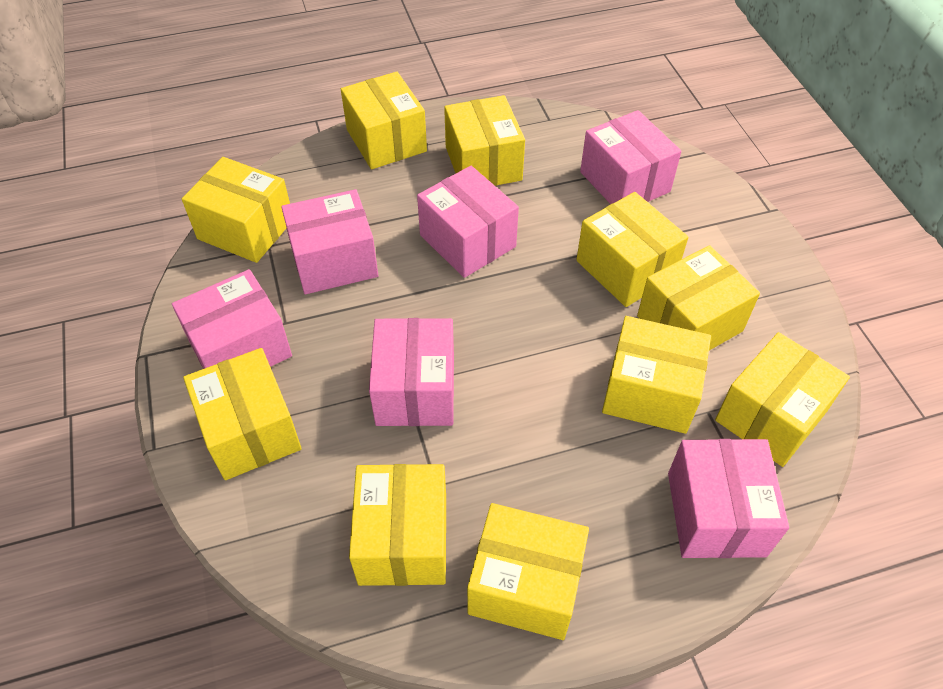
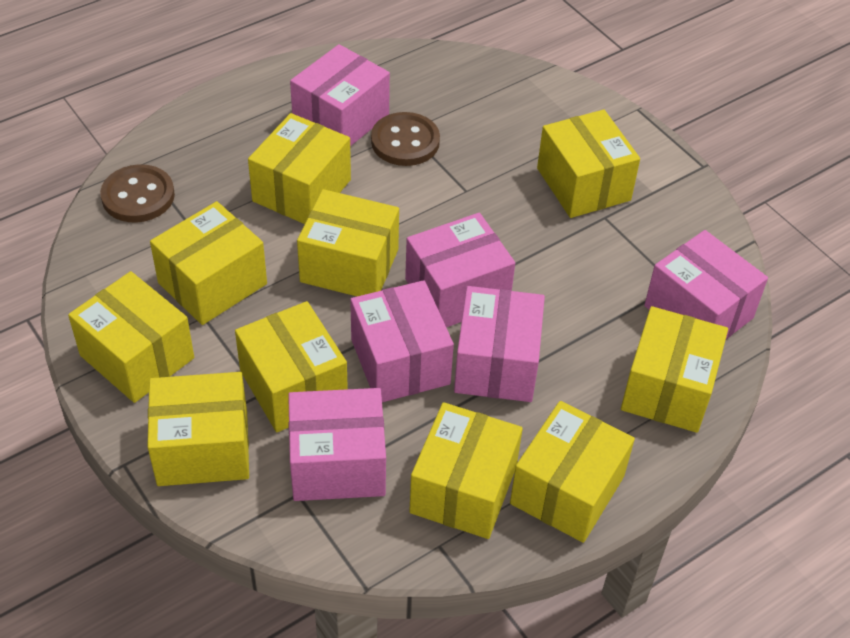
brown button: none = 0 -> [100,164,175,223] [371,112,440,166] = 2

